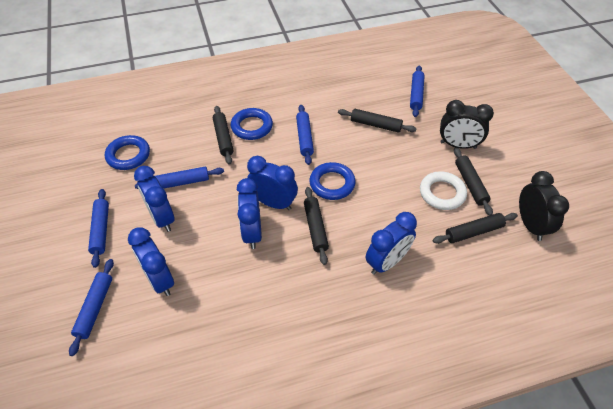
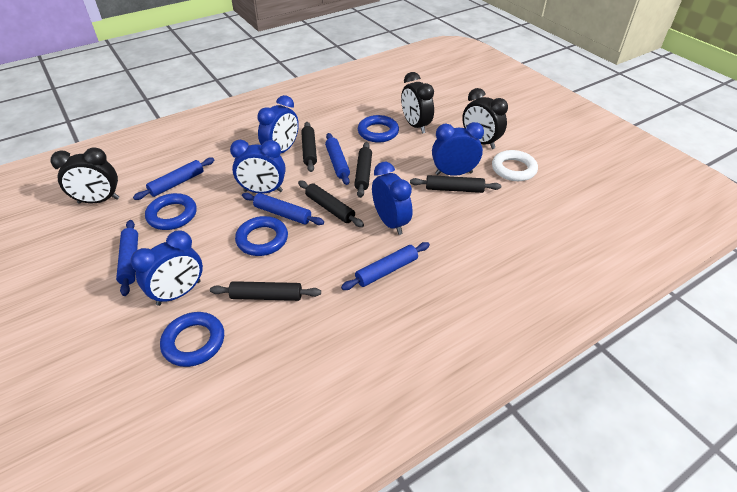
black clock: [440,100,494,149] [519,171,569,241] = 2 -> [50,147,119,204] [401,72,434,133] [462,88,508,149] = 3
blue ring: [105,135,150,170] [231,108,273,140] [309,162,356,200] = 3 -> [145,193,197,230] [160,312,224,367] [235,216,288,256] [358,115,399,143] = 4

